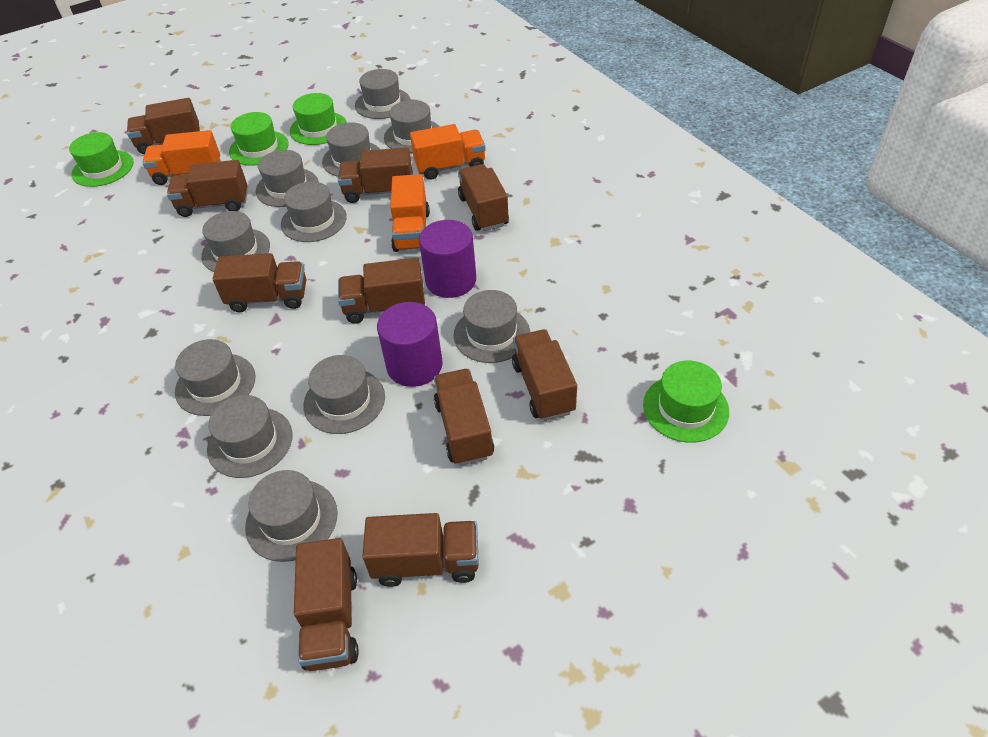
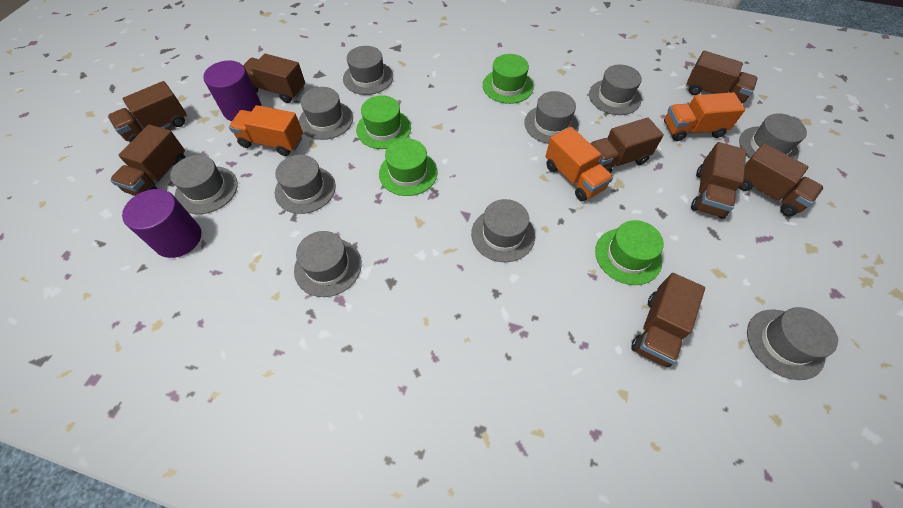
brown truck: [127,98,200,154] [167,160,248,217] [213,253,306,312] [294,538,359,671] [338,148,413,203] [338,258,425,323] [362,513,479,587] [434,369,494,466] [458,164,509,231] [512,329,577,421] = 10 -> [108,81,187,142] [110,124,186,196] [243,54,305,103] [590,117,664,173] [631,273,705,367] [686,51,758,103] [691,142,746,219] [739,143,823,216] = 8
grey hat: [175,339,255,416] [201,211,270,272] [207,395,292,478] [245,470,338,562] [256,150,319,207] [281,181,347,242] [303,355,385,434] [322,122,380,177] [355,69,411,119] [384,100,440,153] [453,290,530,363] = 11 -> [170,155,238,214] [275,155,336,214] [294,231,362,297] [299,87,353,140] [343,46,393,95] [471,199,535,262] [524,91,579,144] [589,65,642,115] [739,113,807,160] [747,307,838,380] = 10

